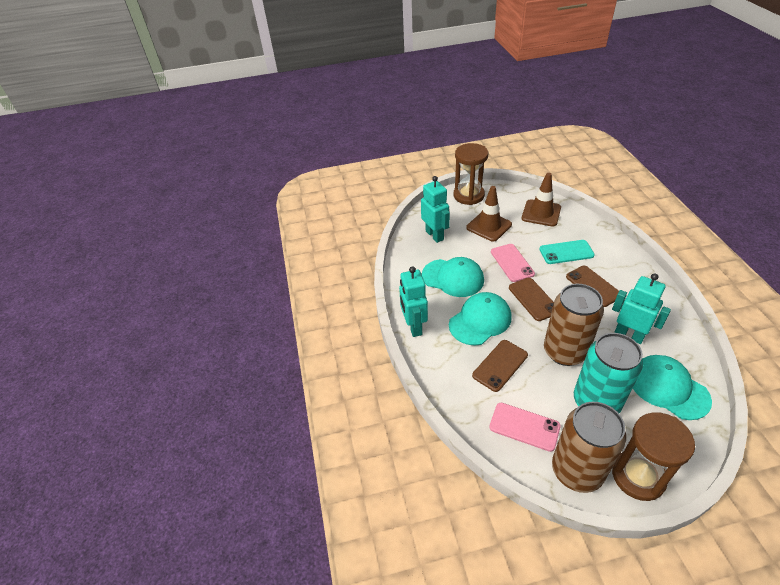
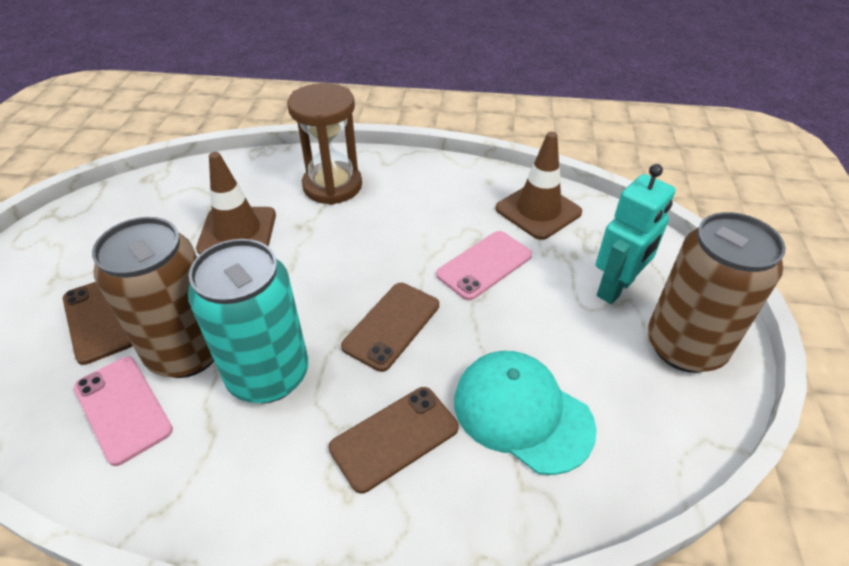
brown hourglass: [454,143,488,205] [612,412,695,501] = 2 -> [287,83,362,205] = 1
turquoise cap: [422,257,484,297] [449,292,512,345] [633,355,712,420] = 3 -> [454,351,597,475] = 1
turquoise phone: [539,240,595,264] = 1 -> none = 0
turquoise robot: [399,266,428,337] [421,176,450,243] [612,273,671,344] = 3 -> [596,164,676,304] = 1

